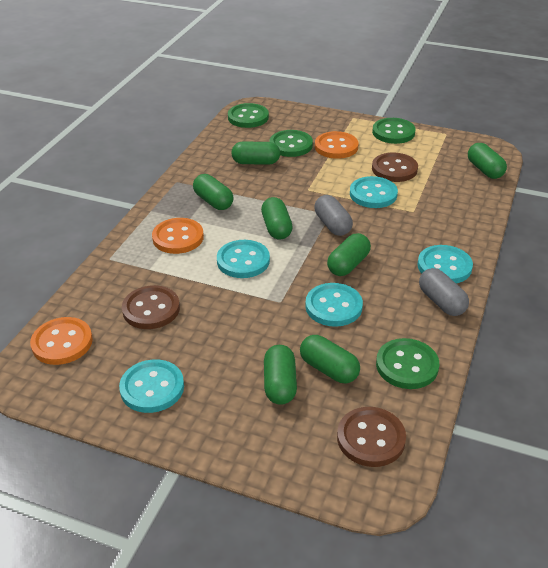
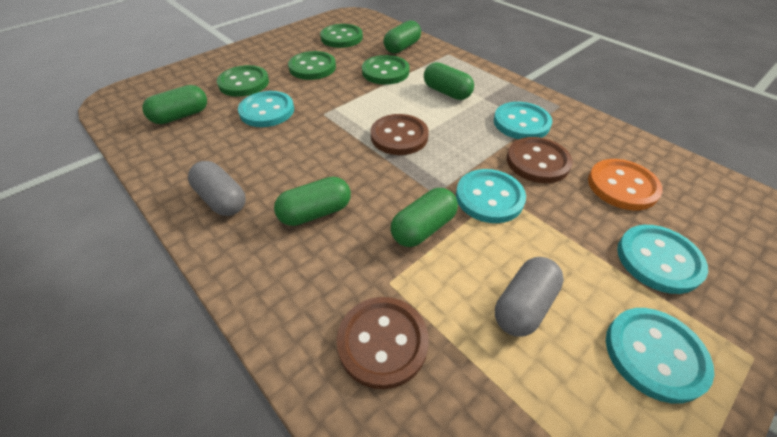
green capsule: [193,174,234,210] [231,141,280,165] [261,197,293,239] [264,345,297,405] [300,335,360,383] [327,233,371,276] [468,143,507,179] = 7 -> [142,85,207,124] [274,177,351,226] [384,20,421,54] [391,188,458,247] [424,62,474,100] = 5
orange button: [30,317,93,365] [152,218,204,254] [315,131,358,159] = 3 -> [588,159,663,210] = 1

